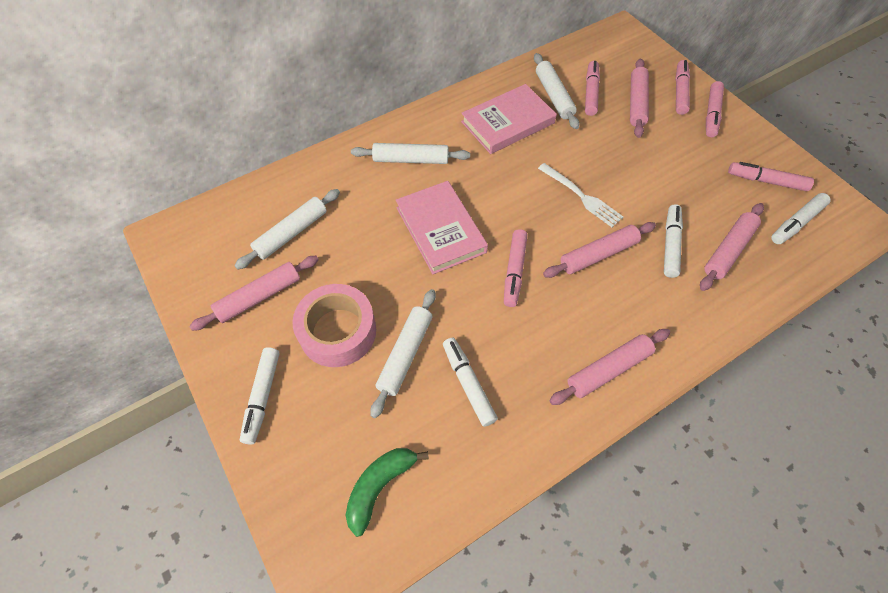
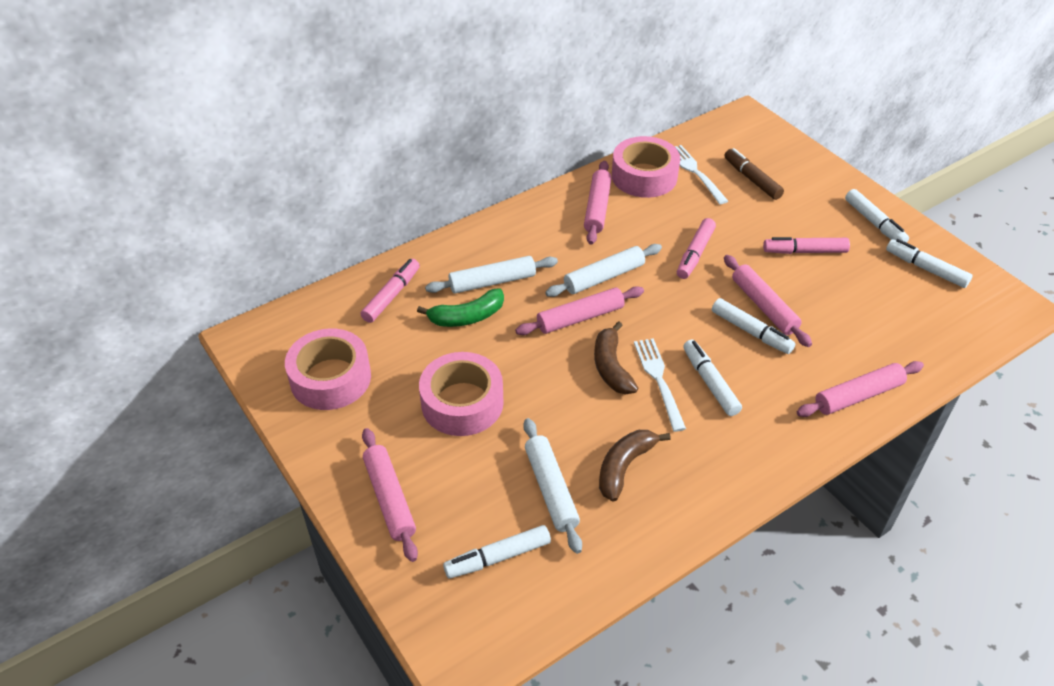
brown banana: none = 0 -> [594,321,638,395] [599,430,671,502] = 2
brown marker: none = 0 -> [725,148,784,200] = 1
pink book: [396,181,488,274] [461,84,557,154] = 2 -> none = 0
pink marker: [504,229,528,307] [585,61,600,116] [675,60,690,115] [706,81,724,137] [728,162,814,191] = 5 -> [360,259,420,323] [677,218,716,279] [763,237,850,254] = 3
pink tape: [293,284,376,367] = 1 -> [285,328,371,410] [419,352,503,436] [612,136,680,198] = 3
white fork: [538,163,623,227] = 1 -> [634,338,686,432] [675,145,728,204] = 2
white marker: [240,347,280,444] [443,338,498,427] [664,204,683,278] [771,193,831,244] = 4 -> [443,525,551,578] [683,340,742,416] [712,298,796,354] [845,189,909,243] [886,239,973,288] = 5
white rolling pin: [235,189,340,269] [351,143,470,164] [370,289,436,418] [534,53,579,129] = 4 -> [425,256,558,293] [523,418,582,554] [545,244,662,297] = 3

